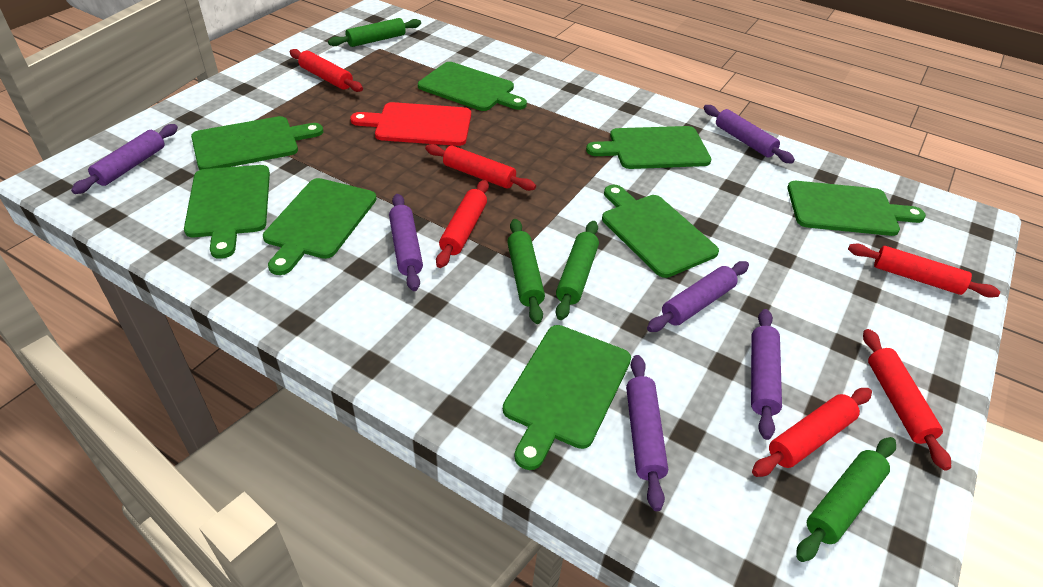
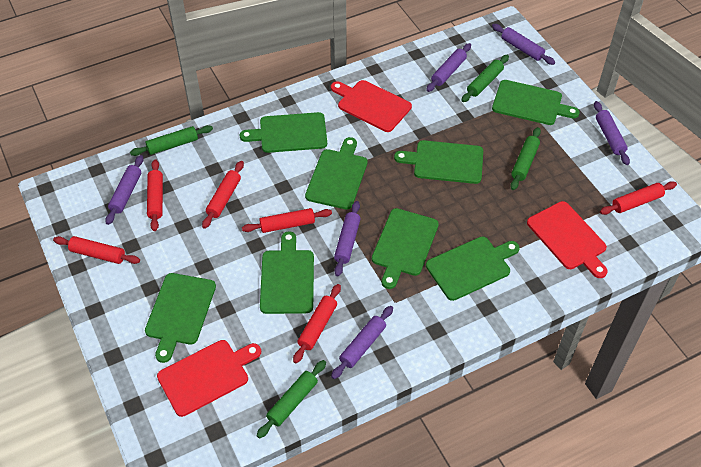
red cutting board: [350,102,471,146] = 1 -> [157,340,261,417] [331,80,412,132] [527,201,608,278] = 3

